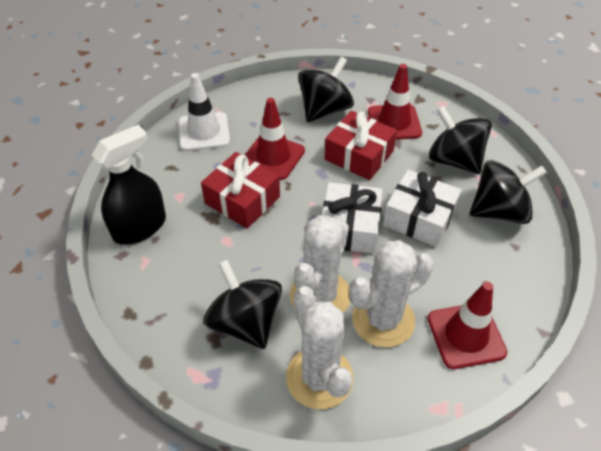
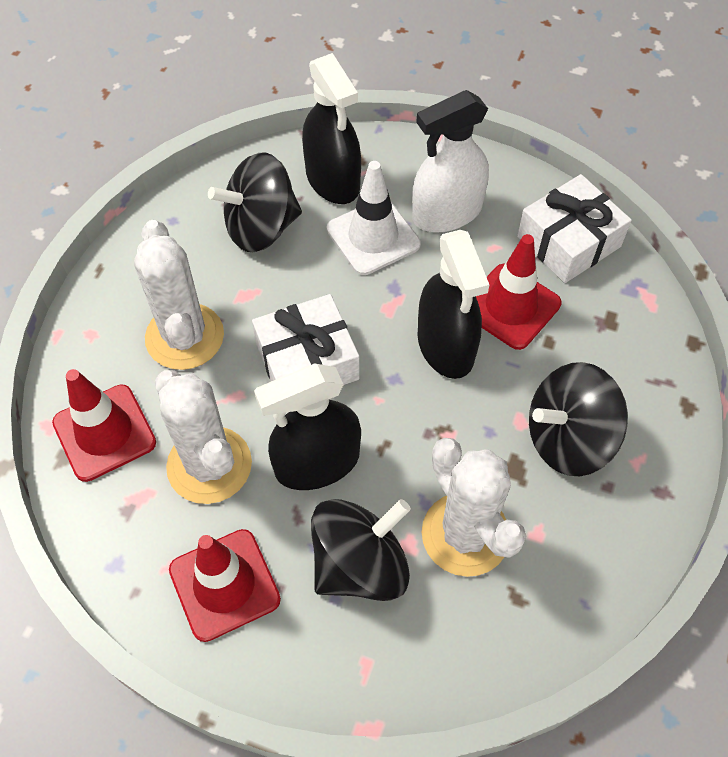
black spinning top: [203,260,282,349] [298,57,354,122] [429,106,492,174] [470,160,547,224] = 4 -> [208,152,302,252] [311,499,411,601] [529,362,628,476] = 3
black spray bottle: [92,125,166,245] = 1 -> [254,363,361,490] [302,53,361,204] [418,230,489,379] = 3
red gift: [201,152,280,229] [325,111,397,180] = 2 -> none = 0
white spray bottle: none = 0 -> [412,90,489,233] = 1

